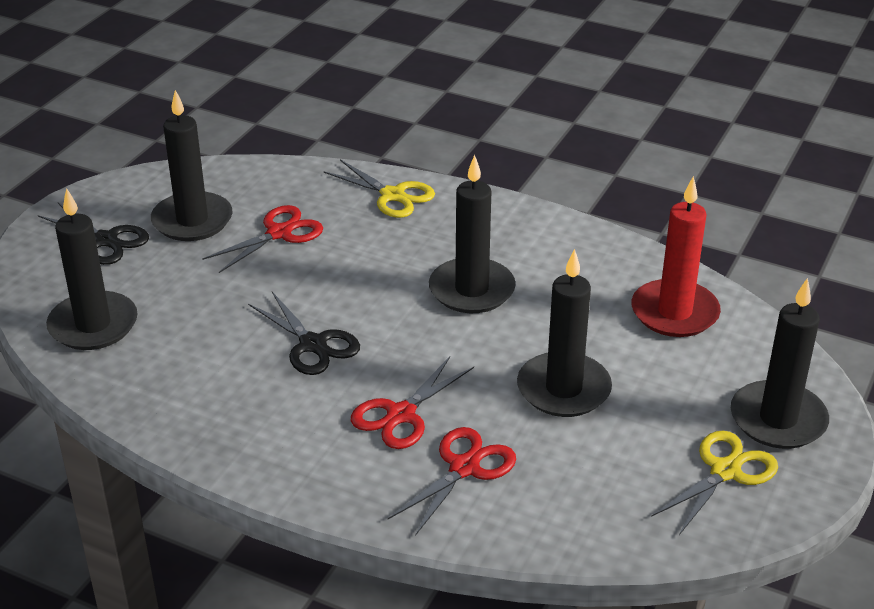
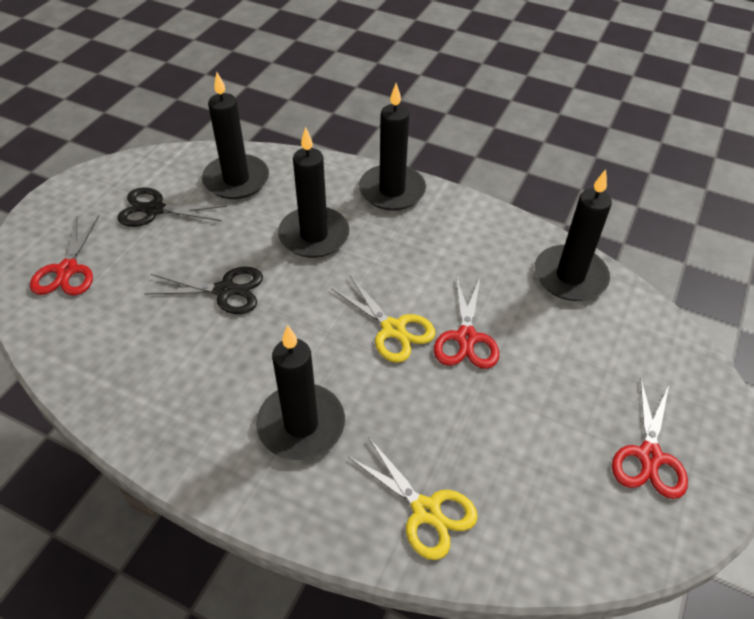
red candle: [631,176,721,337] = 1 -> none = 0

